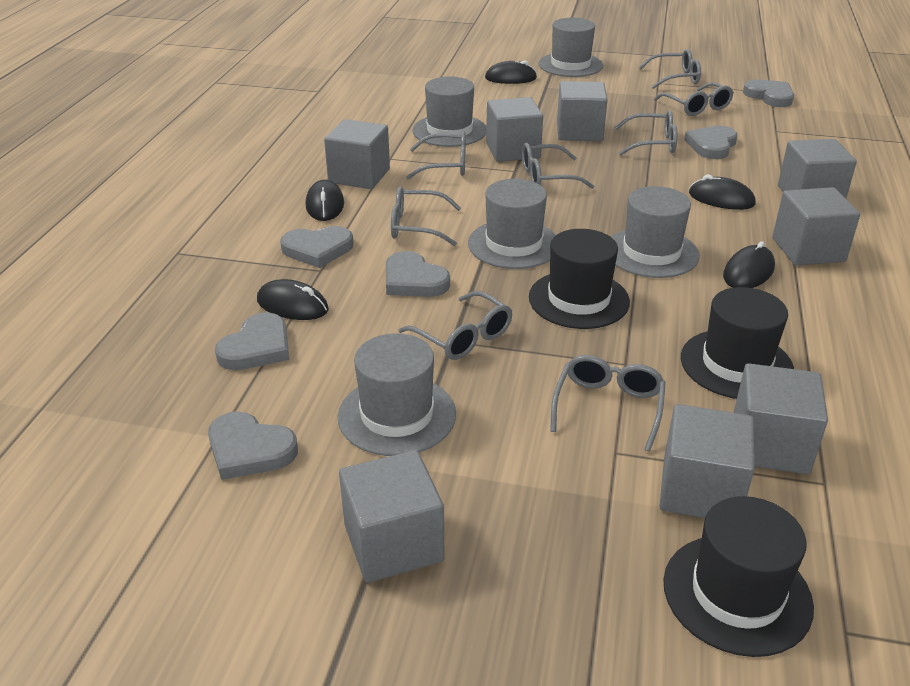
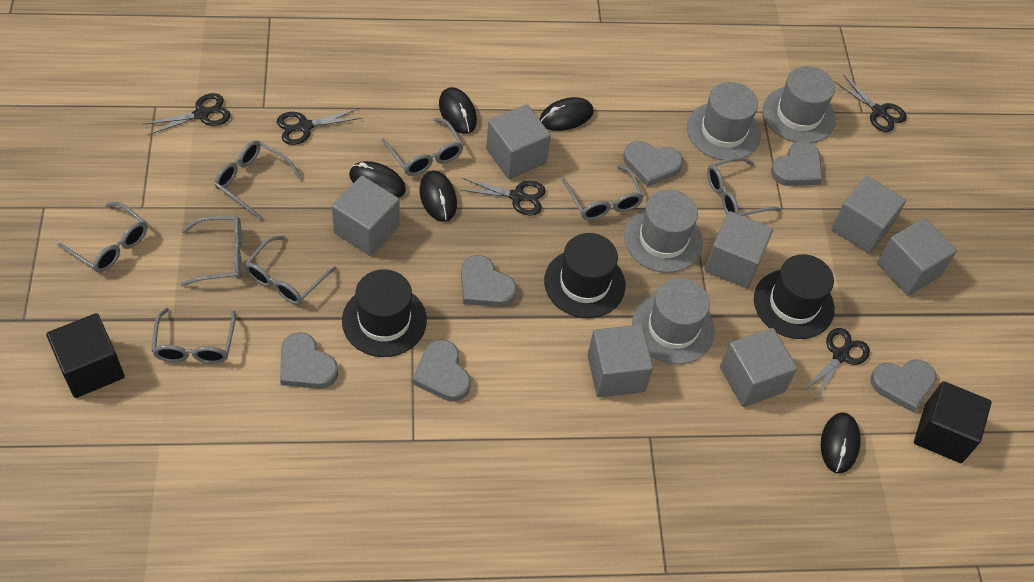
black cube: none = 0 -> [46,313,125,398] [914,381,992,463] = 2
black scissors: none = 0 -> [143,93,231,135] [277,109,362,145] [461,178,546,216] [803,328,870,401] [835,75,907,132] = 5
grey cube: [324,119,390,189] [339,450,445,583] [486,97,543,162] [557,81,608,141] [660,404,755,518] [733,363,828,474] [772,187,860,266] [778,139,857,198] = 8 -> [332,176,400,256] [486,104,551,179] [587,325,654,397] [704,211,773,289] [720,328,798,407] [831,176,906,254] [877,218,957,296] = 7
grey hat: [338,333,456,456] [412,76,486,147] [468,179,556,269] [539,18,603,77] [611,186,700,278] = 5 -> [624,190,703,273] [632,278,715,364] [687,82,761,160] [763,66,836,143] = 4

